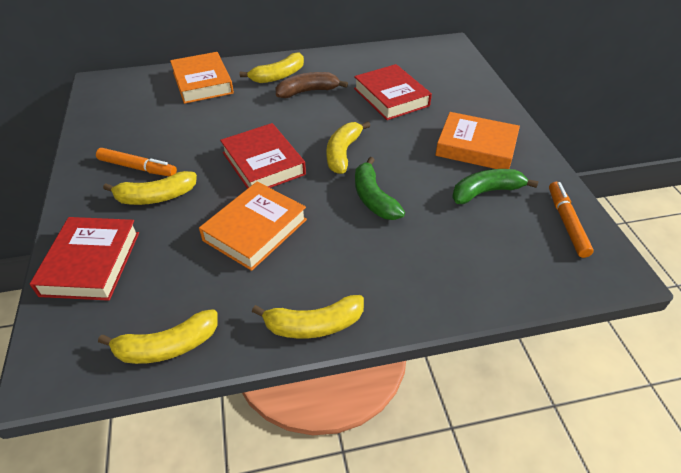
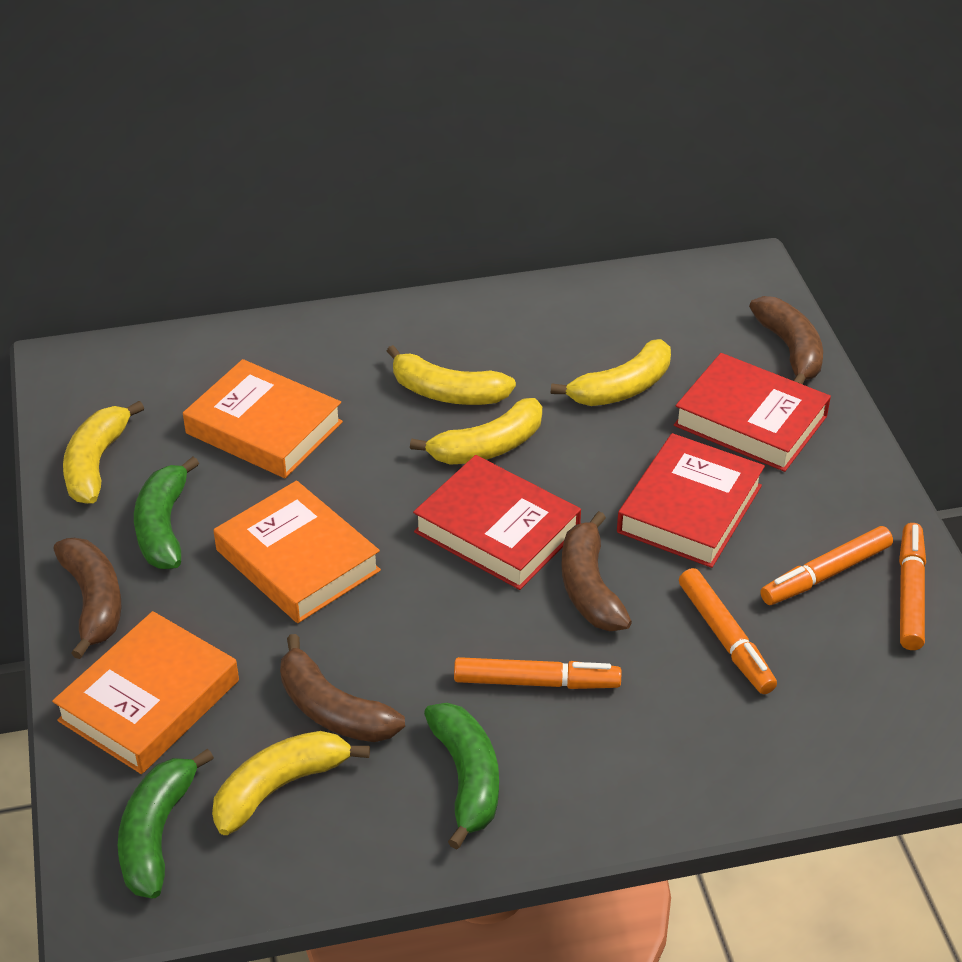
brown banana: [276,72,348,98] = 1 -> [53,538,121,659] [280,634,405,742] [561,511,632,631] [749,296,823,385] = 4
green banana: [355,157,405,220] [452,169,539,204] = 2 -> [118,749,214,898] [134,456,199,569] [424,703,499,849] = 3
orange marker: [96,148,177,176] [549,182,594,258] = 2 -> [454,657,621,689] [679,568,777,694] [760,526,893,605] [899,523,926,650] = 4

